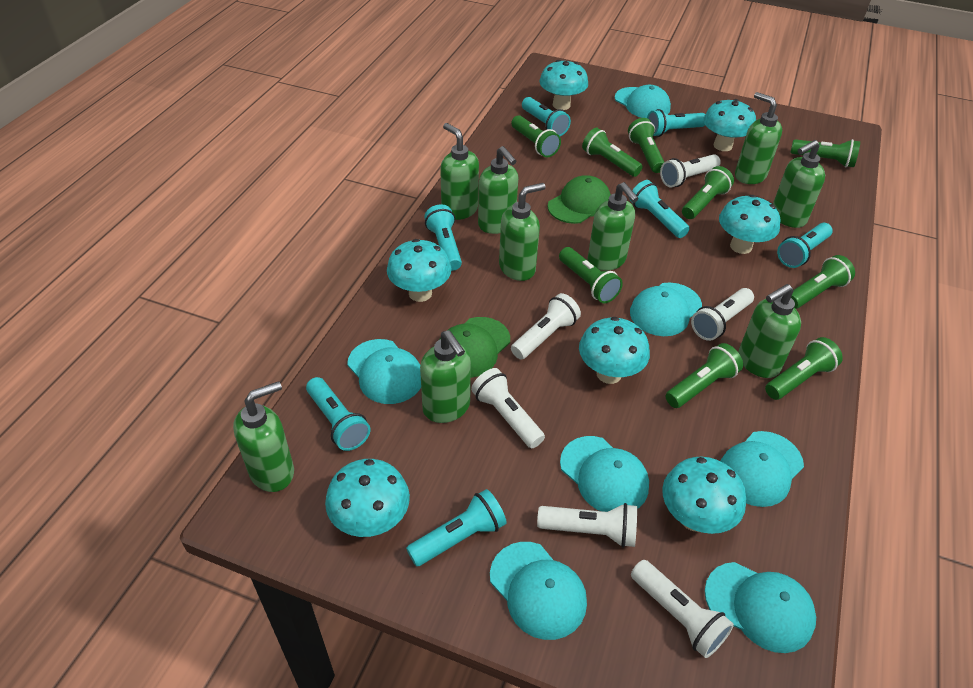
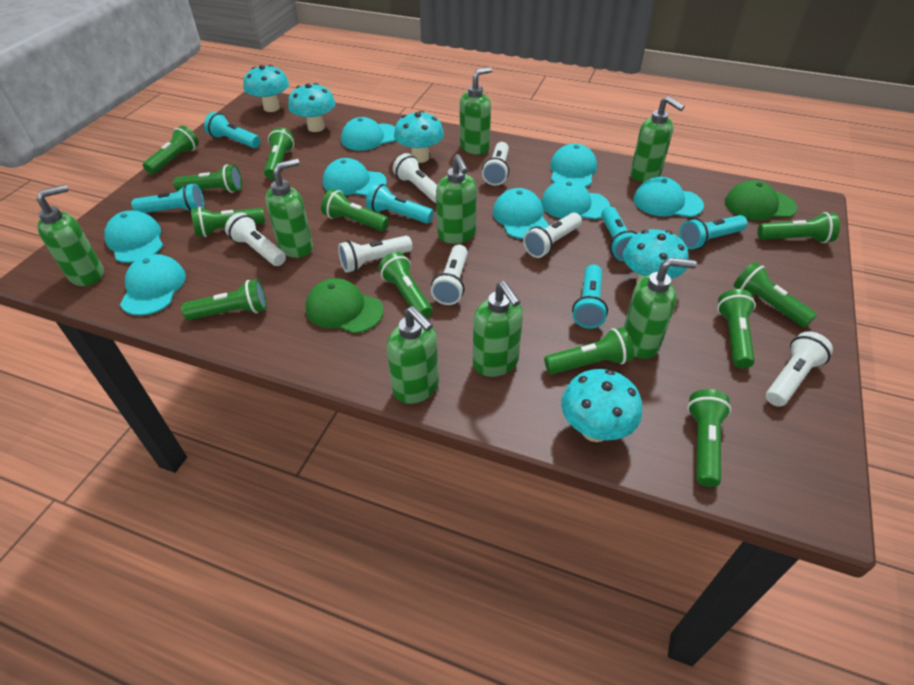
green flashlight: [511,115,561,157] [559,247,623,303] [582,128,643,177] [628,118,664,173] [665,343,743,408] [682,166,734,219] [765,337,843,400] [790,139,860,167] [791,255,855,309] = 9 -> [143,125,199,174] [173,164,242,193] [181,279,267,320] [191,207,265,237] [264,127,294,179] [321,189,389,231] [378,252,433,319] [544,327,634,374] [687,389,731,487] [717,289,756,369] [734,262,817,327] [757,212,840,243] = 12
green soap dispenser: [233,381,294,492] [420,330,471,423] [440,123,479,220] [478,146,518,234] [499,183,545,281] [588,182,639,271] [735,92,782,184] [738,284,801,378] [773,140,825,228] = 9 -> [37,185,104,286] [265,158,313,258] [387,306,439,404] [436,154,477,244] [460,67,492,155] [473,281,523,377] [623,258,697,359] [630,96,685,182] = 8
turquoise cap: [347,339,421,404] [490,542,587,640] [560,436,649,512] [615,85,671,118] [630,282,702,336] [705,562,816,653] [720,431,804,507] = 7 -> [104,211,163,263] [120,254,186,316] [323,158,387,196] [341,117,395,151] [493,188,549,239] [541,179,610,220] [550,143,597,187] [633,177,704,217] = 8
turquoise flashlight: [306,377,371,451] [406,489,507,566] [424,204,462,271] [522,97,571,136] [630,180,690,238] [647,109,705,137] [777,223,833,268] = 7 -> [131,184,204,213] [204,112,260,148] [366,183,434,224] [572,264,608,329] [601,207,637,261] [679,215,748,249] = 6
turquoise mushroom: [325,459,410,537] [387,239,452,302] [540,60,588,110] [579,317,650,384] [662,457,746,534] [703,99,756,151] [719,195,780,254] = 7 -> [243,65,289,112] [288,83,335,132] [394,111,444,163] [561,369,642,442] [623,229,689,283] = 5
white flashlight: [471,368,545,448] [511,293,581,359] [537,503,637,548] [631,560,734,658] [660,154,721,187] [691,288,754,341] = 6 -> [225,213,286,266] [338,236,412,273] [393,153,437,203] [431,245,468,305] [482,142,509,186] [523,212,582,258] [766,331,833,407] = 7

